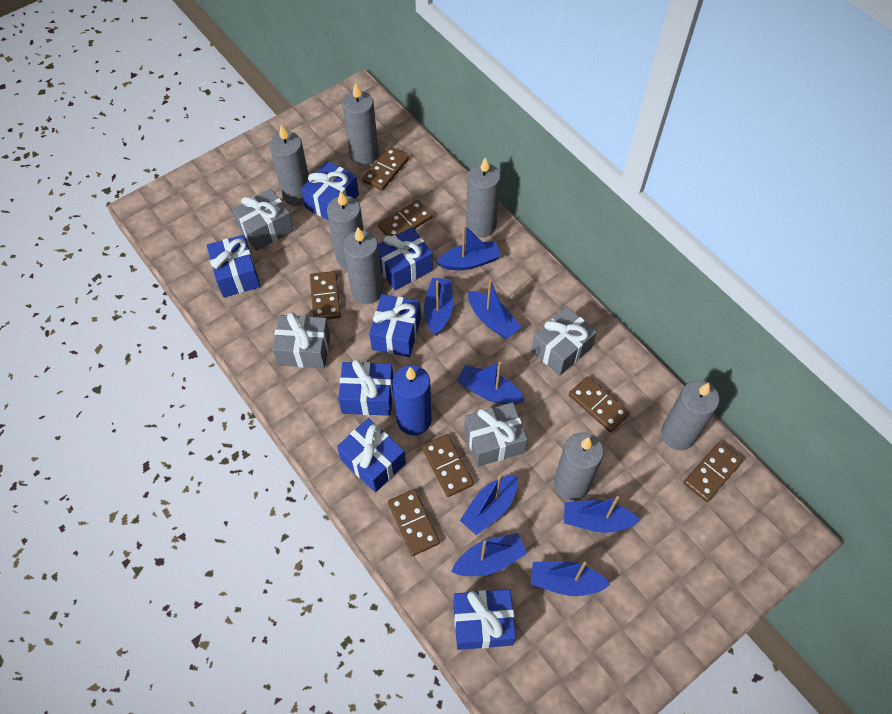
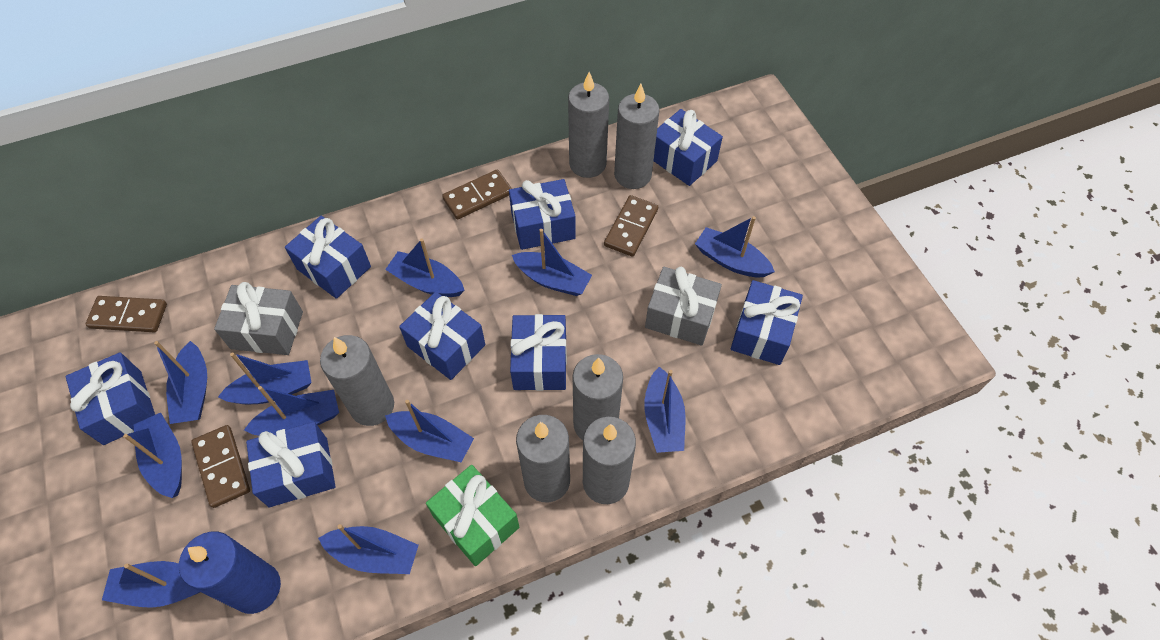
blue boat: [424,278,453,336] [437,225,501,270] [451,533,527,576] [457,362,525,404] [460,475,518,535] [468,279,521,339] [531,561,610,596] [564,496,640,533] = 8 -> [102,561,200,608] [123,412,182,498] [154,341,207,424] [218,352,312,404] [244,386,339,436] [318,524,419,574] [385,238,465,297] [385,400,474,463] [512,229,592,296] [644,367,686,453] [695,216,775,278] = 11
blue gift: [207,235,260,298] [301,161,359,221] [337,418,406,492] [338,360,393,416] [369,294,421,357] [378,227,433,290] [454,589,516,650] = 7 -> [65,352,155,445] [246,422,336,507] [285,216,371,299] [399,292,485,380] [509,179,576,250] [510,314,567,391] [654,109,723,186] [731,280,803,365] = 8
brown domino: [310,271,341,320] [362,147,409,191] [378,200,433,236] [388,489,440,556] [422,434,474,497] [569,376,630,432] [683,442,743,502] = 7 -> [86,296,167,332] [191,425,250,508] [442,169,512,219] [604,195,658,257] = 4
green gift: none = 0 -> [426,465,520,566] = 1
grey candle: [270,125,309,206] [327,191,364,269] [342,83,379,165] [343,227,383,304] [466,157,501,237] [554,432,604,501] [661,380,720,450] = 7 -> [320,335,394,426] [516,415,570,502] [568,72,609,178] [573,354,623,440] [583,417,636,504] [614,84,660,189] = 6
grey gift: [232,189,294,251] [272,312,330,368] [464,402,527,467] [531,307,597,376] = 4 -> [214,282,303,355] [645,267,722,346] = 2

